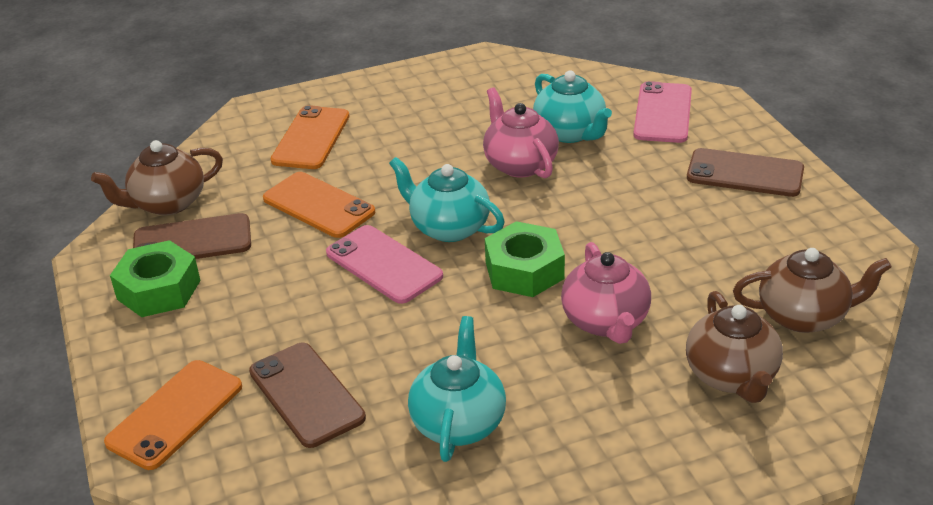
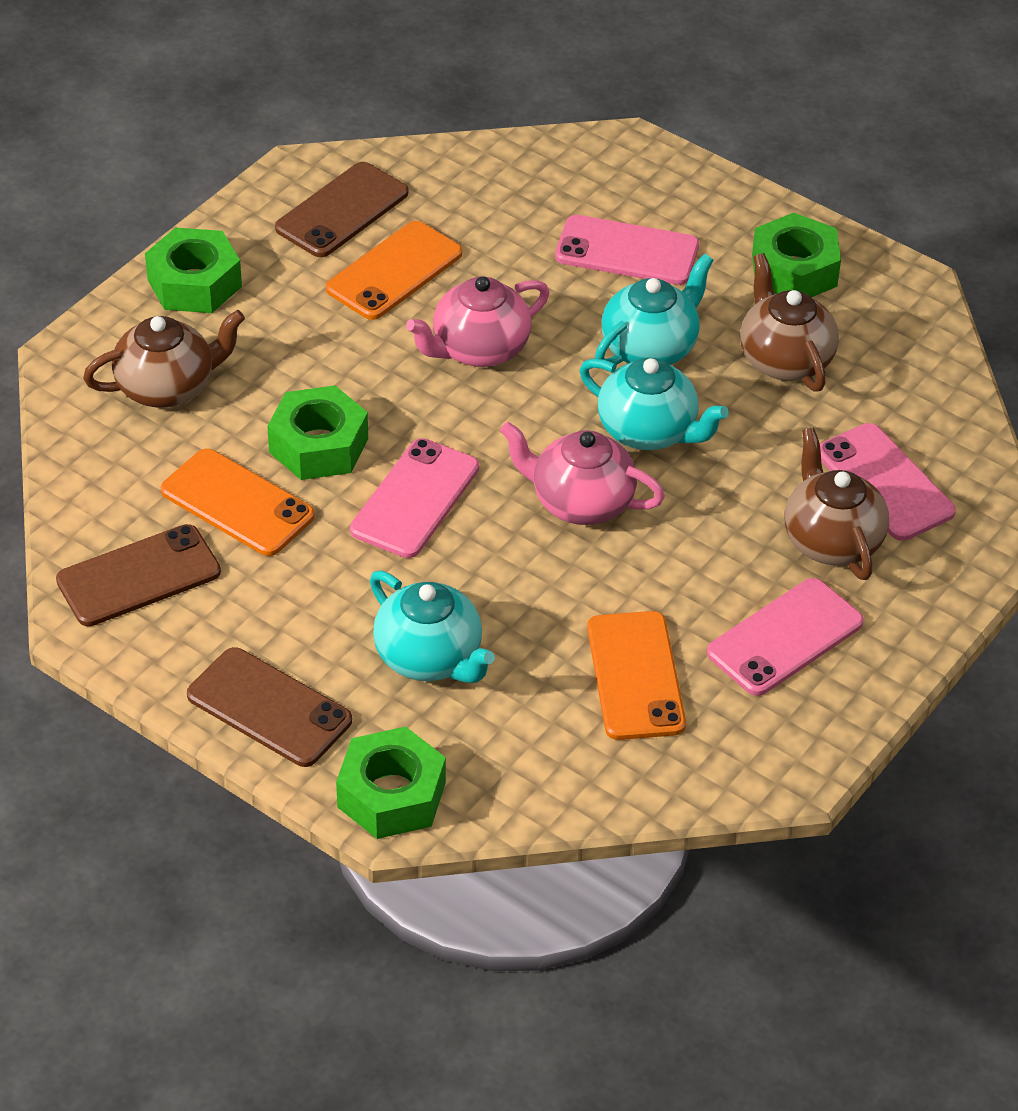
green nut: [110,240,201,317] [485,221,565,297] = 2 -> [145,228,242,313] [267,385,368,480] [336,726,446,839] [752,213,841,297] = 4
pink phone: [326,225,443,304] [633,81,692,143] = 2 -> [350,438,479,558] [555,215,699,285] [707,578,864,696] [820,423,956,541] = 4

